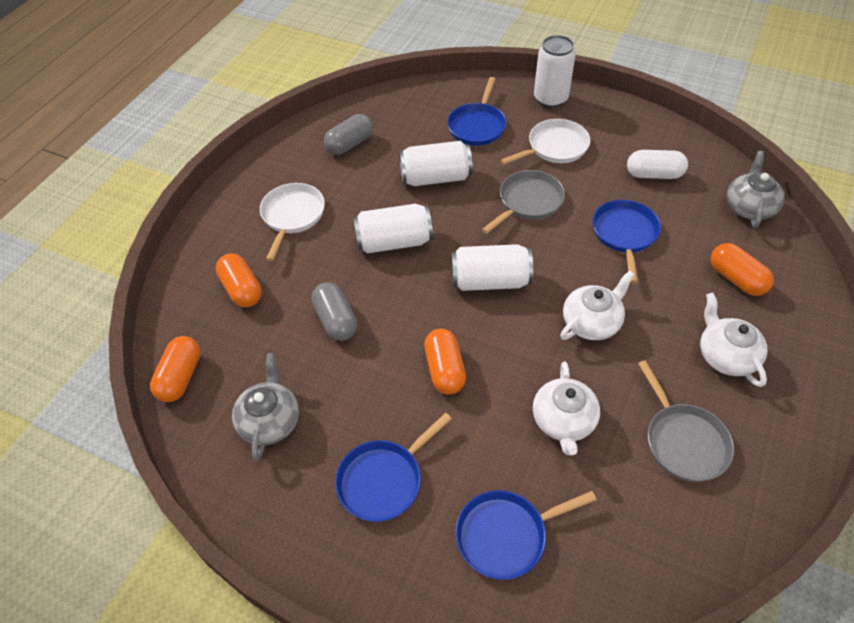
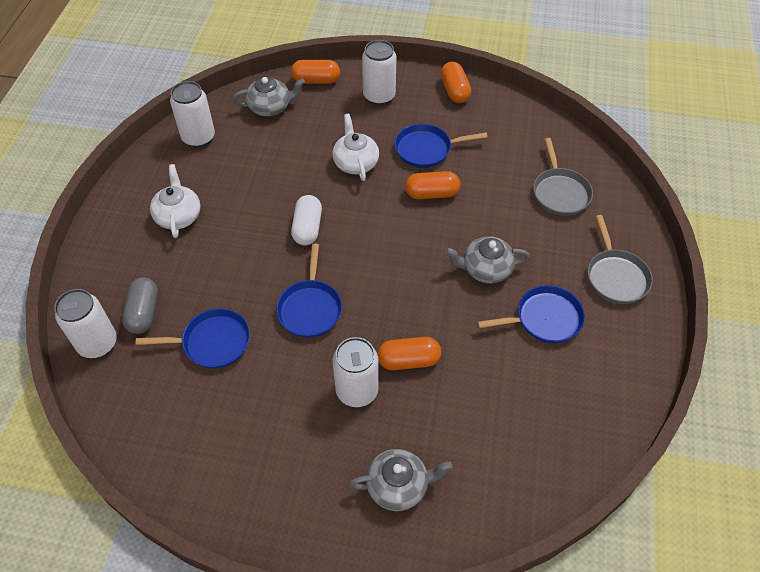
grey capsule: [312,283,357,341] [324,114,373,155] = 2 -> [122,277,158,334] = 1
grey teapot: [232,353,299,461] [727,151,785,228] = 2 -> [232,77,305,116] [348,449,453,511] [445,236,530,283] = 3
white pan: [260,183,325,261] [501,119,590,165] = 2 -> none = 0
white teapot: [533,362,600,455] [560,270,635,340] [700,293,768,387] = 3 -> [150,164,201,238] [332,114,379,181] = 2

